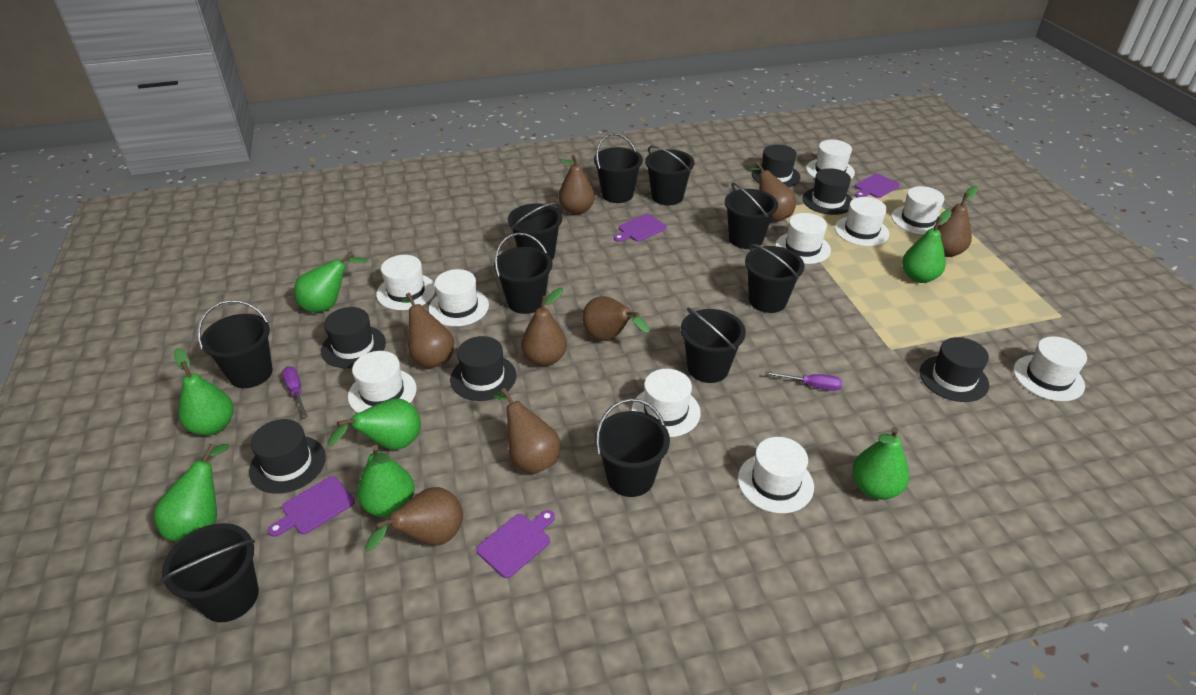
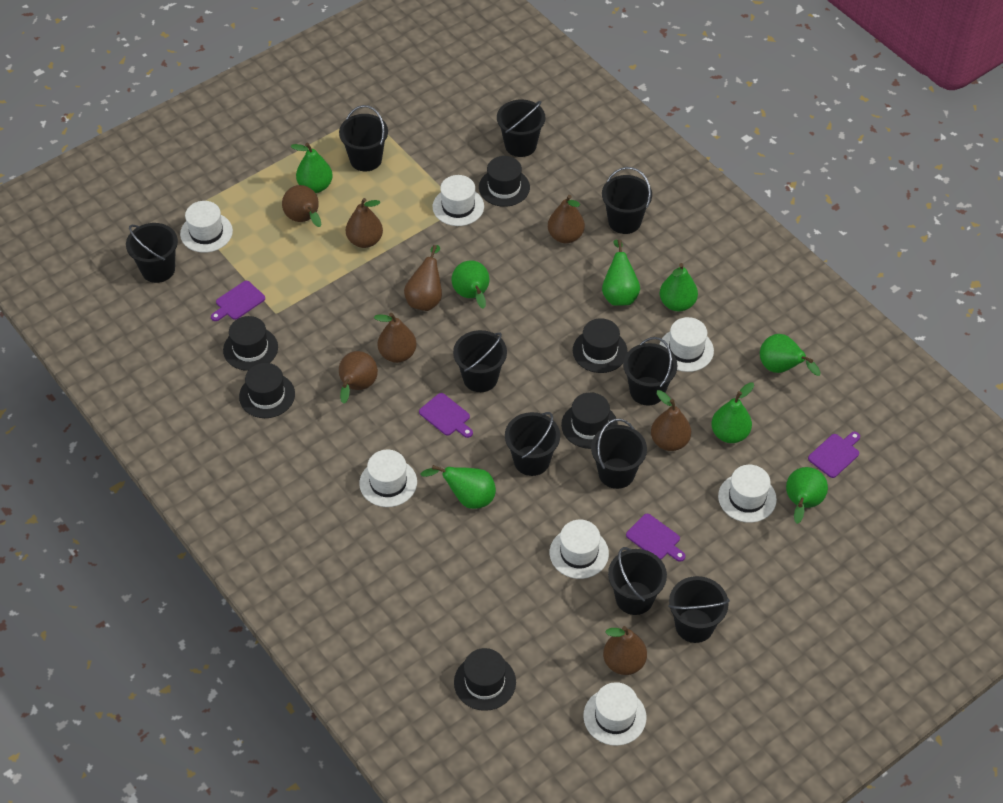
green pear: [154,444,230,542] [174,348,234,436] [294,252,368,313] [328,398,421,450] [357,445,415,518] [852,427,909,500] [902,210,952,283] = 7 -> [290,143,333,193] [420,465,496,509] [452,260,490,309] [602,240,640,306] [660,263,698,311] [711,382,754,443] [760,334,821,376] [786,467,828,524] = 8
purple screwdriver: [282,367,308,418] [765,372,842,391] = 2 -> none = 0
white hat: [348,351,417,413] [376,255,436,310] [429,269,489,326] [631,369,701,437] [738,437,814,513] [775,213,831,264] [806,140,855,179] [835,197,889,246] [891,186,945,234] [1013,336,1087,401] = 10 -> [180,201,233,253] [359,450,417,507] [433,175,484,226] [550,520,609,579] [583,682,646,746] [659,317,714,372] [718,465,777,523] = 7

